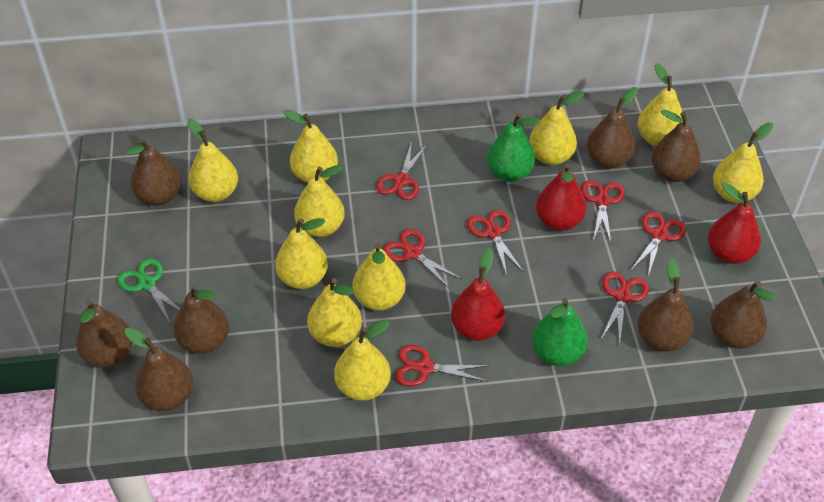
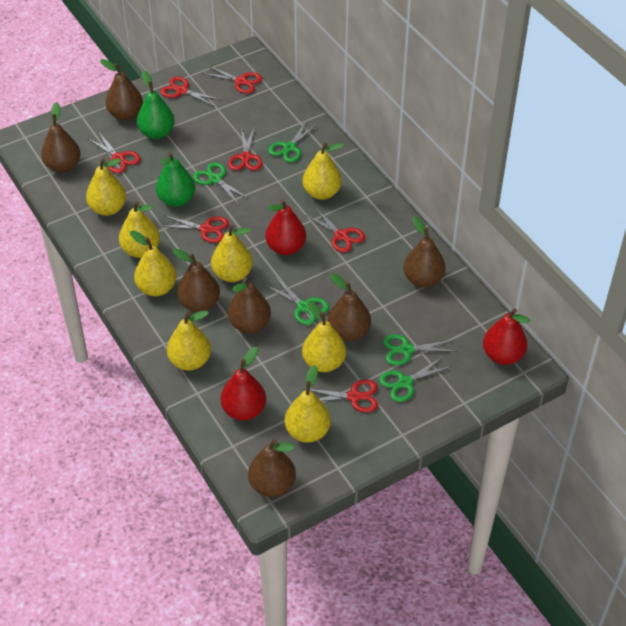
brown pear: [76,300,133,368] [124,327,193,411] [125,138,181,206] [173,284,229,354] [587,87,638,169] [638,258,694,352] [651,109,701,182] [710,281,776,349] = 8 -> [41,102,81,173] [100,59,143,120] [172,248,220,312] [228,277,271,333] [248,439,296,497] [328,273,371,341] [403,217,445,287] = 7
green scissors: [117,258,180,325] = 1 -> [193,162,249,205] [265,277,329,325] [268,120,318,163] [379,356,452,402] [383,334,458,366] = 5
yellow pear: [187,119,238,202] [275,218,328,289] [283,110,338,183] [294,165,345,237] [307,278,362,347] [334,319,391,401] [352,243,406,311] [529,91,585,165] [637,63,683,146] [713,122,773,203] = 10 -> [86,158,126,216] [119,201,160,258] [130,230,177,296] [167,311,211,370] [211,225,253,282] [285,365,331,443] [302,143,344,200] [302,301,346,372] = 8

